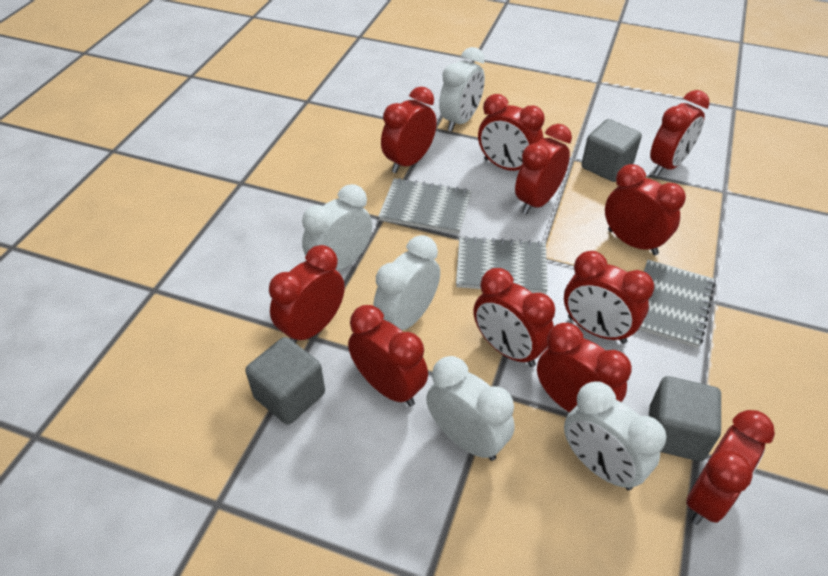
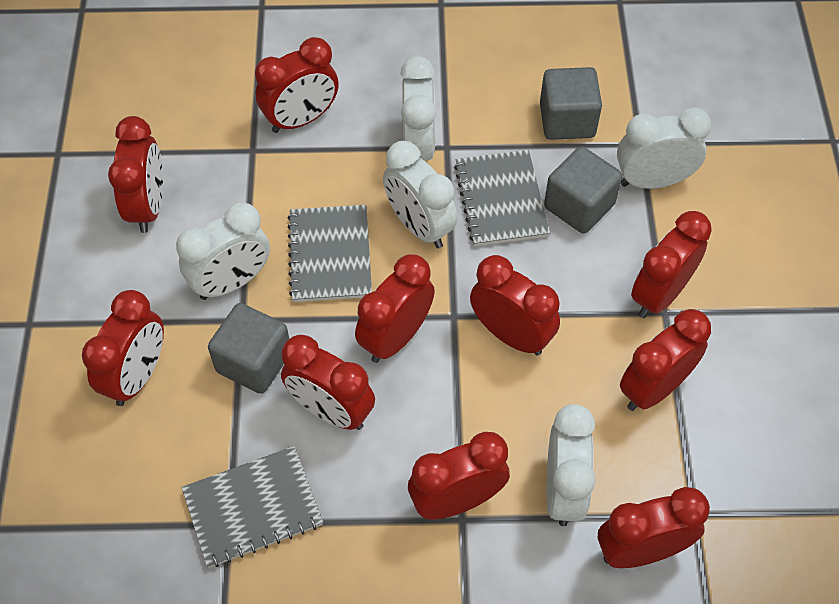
red clock: [269,245,345,343] [348,305,428,406] [381,87,437,173] [474,268,555,367] [478,94,545,171] [515,124,572,215] [537,323,632,412] [564,251,654,344] [605,164,686,255] [650,90,709,176] [686,410,775,525] = 11 -> [82,290,164,406] [108,116,163,233] [255,37,339,133] [281,335,375,430] [355,254,435,363] [408,432,510,520] [470,255,560,355] [598,487,710,568] [620,309,711,411] [631,211,712,318] = 10

